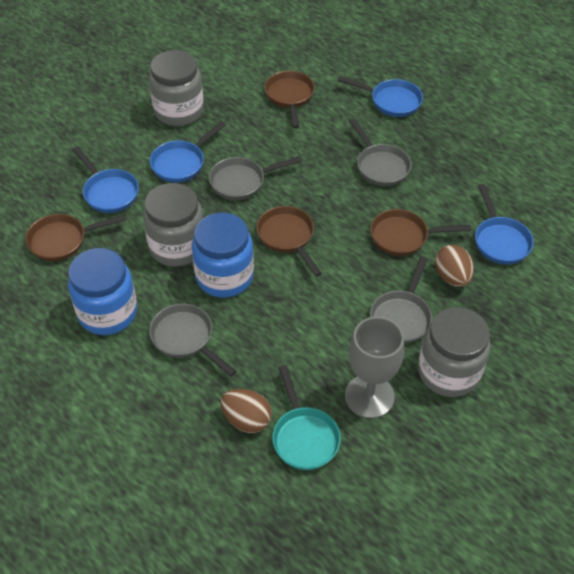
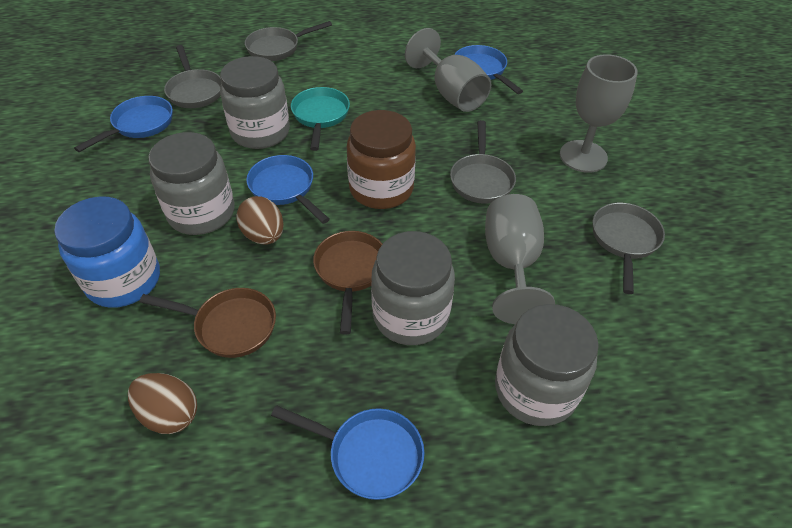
blue jar: [68,248,137,335] [192,213,254,298] = 2 -> [54,197,160,308] = 1
brown jar: none = 0 -> [347,110,416,209] = 1
brown pan: [25,214,126,261] [257,206,322,277] [264,71,315,129] [370,209,471,256] = 4 -> [139,288,276,358] [313,231,382,335] = 2
grey goblet: [345,316,404,418] = 1 -> [405,28,491,112] [485,194,555,324] [560,54,638,173] = 3
grey jar: [143,183,203,267] [149,50,204,126] [418,307,491,397] = 3 -> [148,132,234,235] [220,56,290,149] [371,231,455,345] [495,304,599,426] = 4

